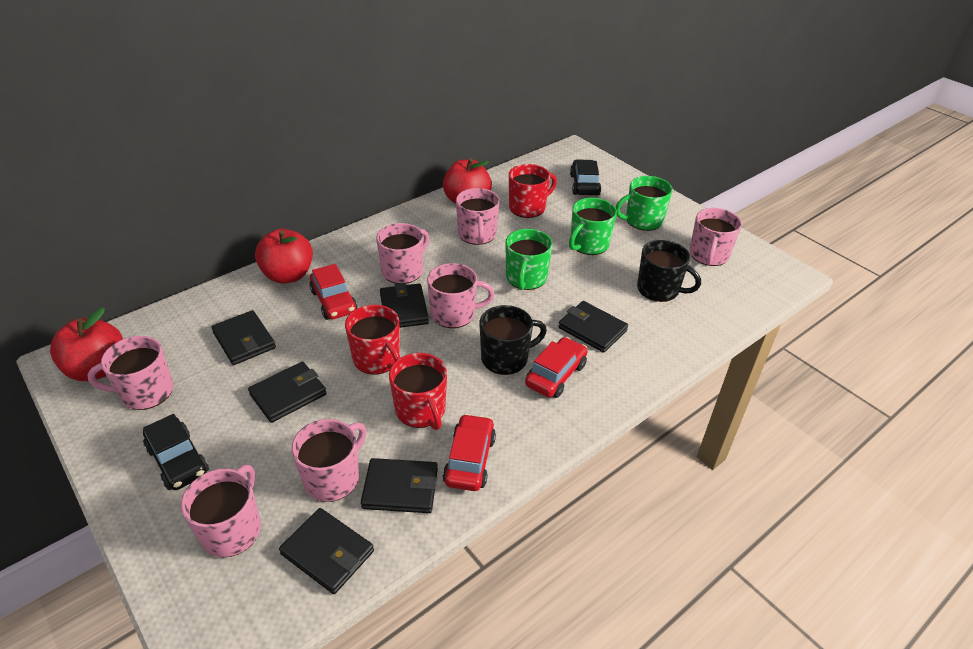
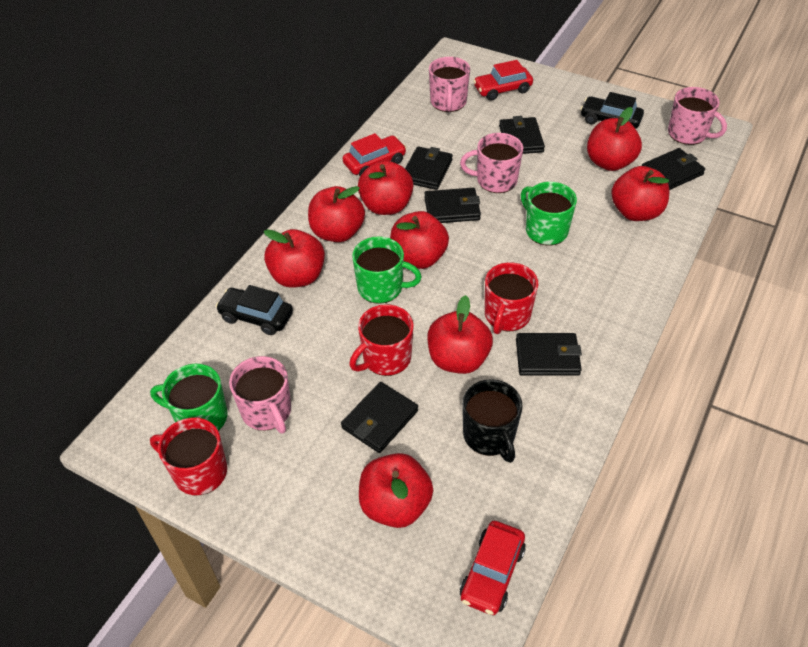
black mug: [479,305,547,375] [637,240,701,302] = 2 -> [462,379,523,463] = 1
pink mug: [87,336,173,410] [181,465,261,557] [291,419,366,502] [376,223,429,284] [427,263,495,328] [456,188,499,245] [690,208,742,266] = 7 -> [229,356,291,433] [429,57,470,112] [460,133,523,193] [668,87,727,145] = 4
red apple: [50,308,123,381] [255,229,313,284] [443,158,492,204] = 3 -> [264,229,325,288] [308,186,365,242] [358,160,413,215] [359,453,433,528] [390,211,449,269] [427,295,493,374] [587,107,642,171] [611,166,669,221] = 8

